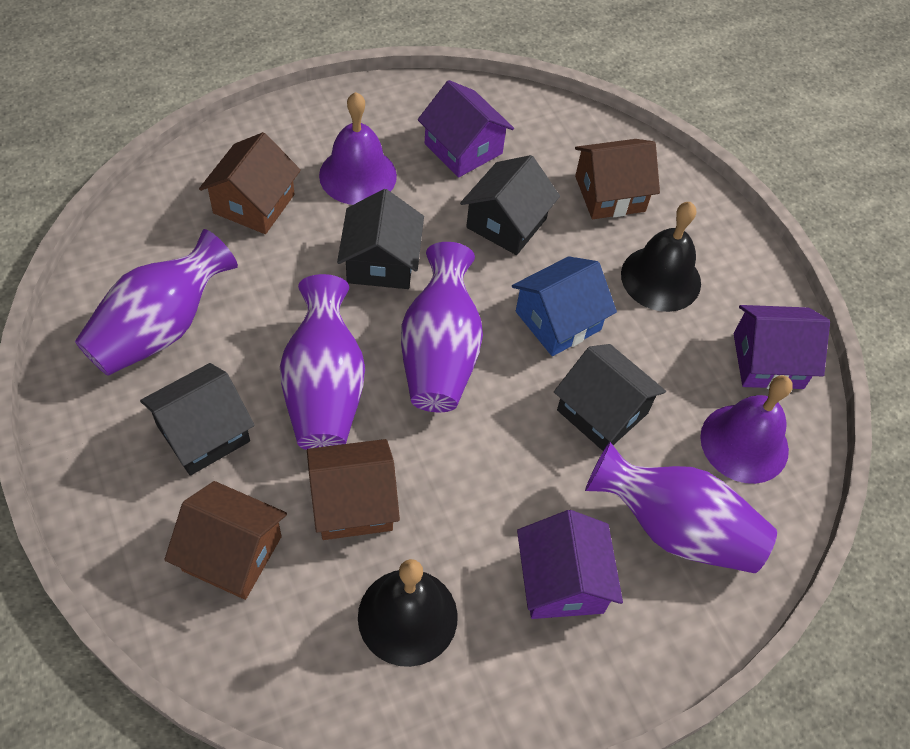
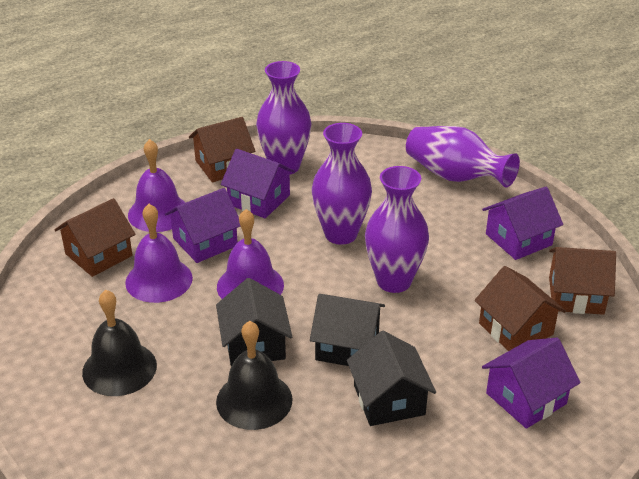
black house: [140,363,255,476] [337,189,424,289] [460,155,560,255] [554,344,666,451] = 4 -> [216,278,292,366] [310,294,385,366] [347,331,436,426] = 3
blue house: [512,256,617,356] = 1 -> none = 0
purple bell: [319,92,397,205] [700,375,793,484] = 2 -> [125,204,193,303] [128,139,185,232] [217,209,284,299] = 3
purple house: [418,80,514,178] [517,510,623,619] [734,305,830,389] = 3 -> [165,188,240,263] [221,149,295,218] [482,187,563,260] [482,338,580,429] = 4

